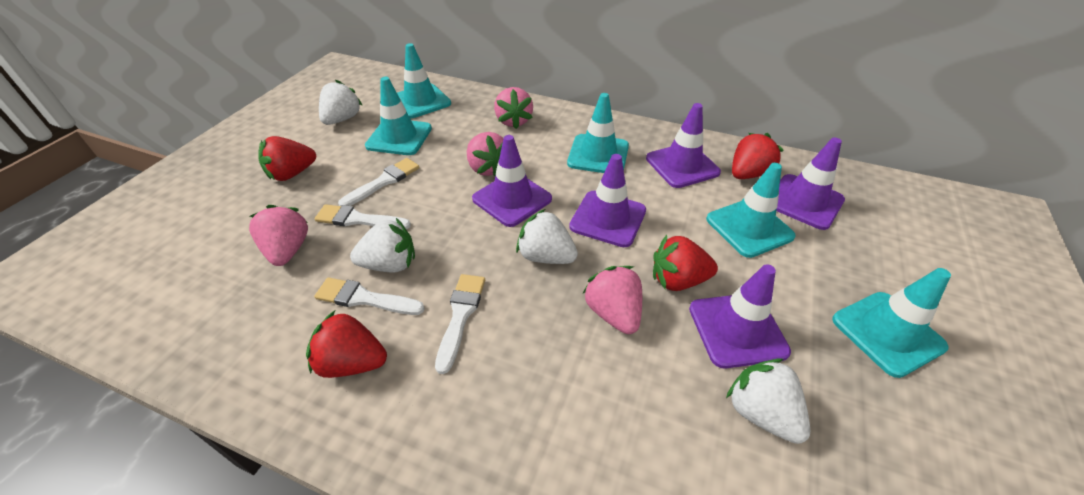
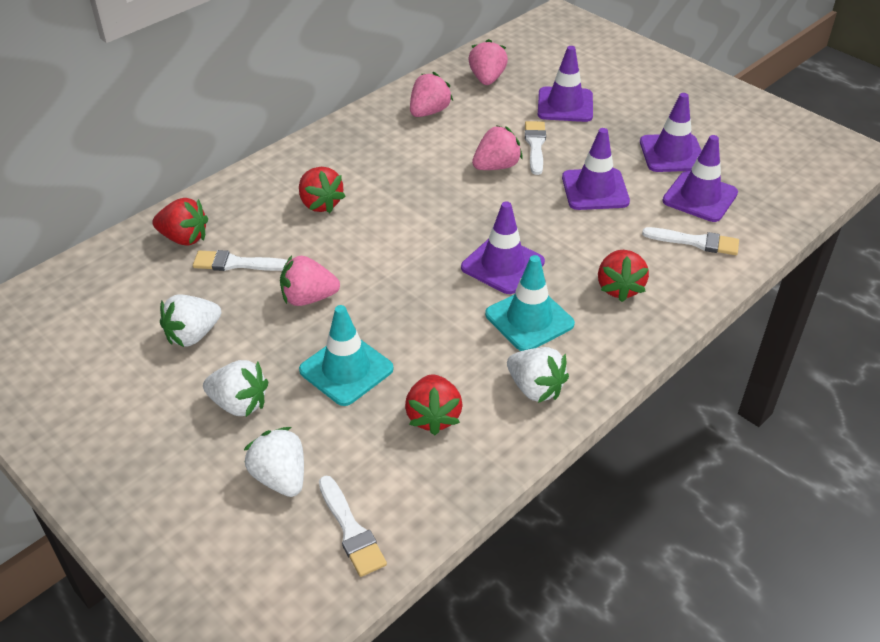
turquoise traffic cone: [365,77,432,155] [397,43,451,118] [567,93,629,173] [706,163,796,258] [832,268,951,378] = 5 -> [299,305,394,406] [485,255,575,351] = 2

